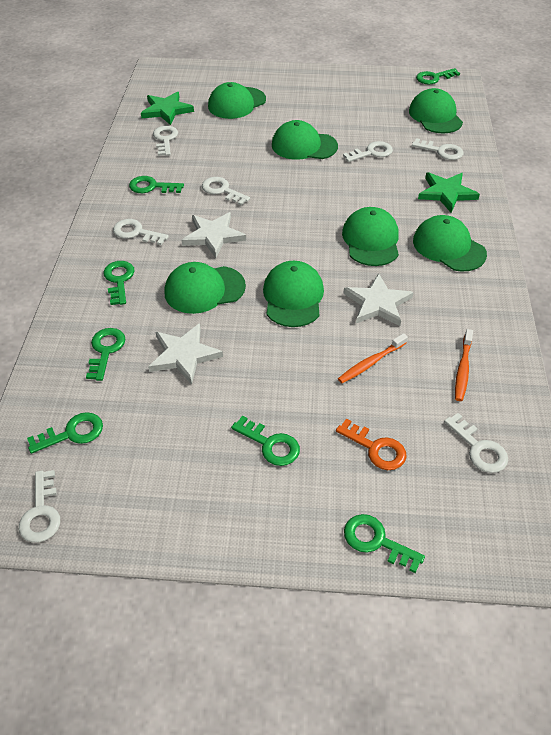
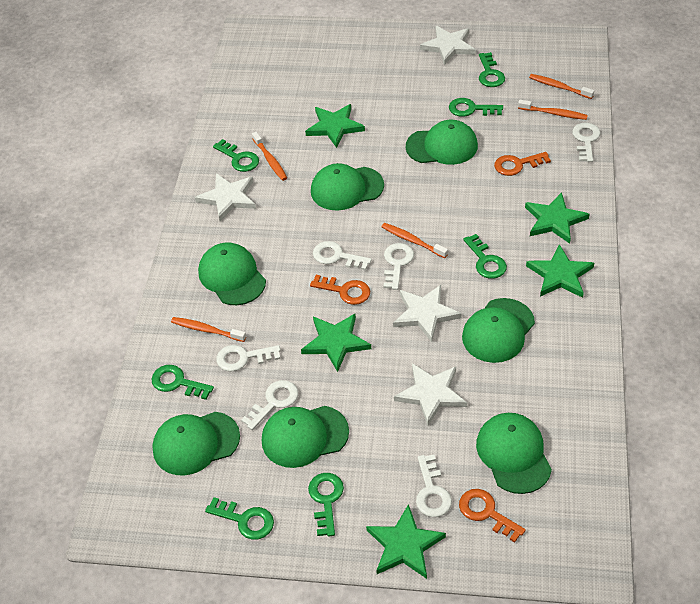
green star: [141,91,194,125] [418,172,480,213] = 2 -> [301,314,371,372] [305,104,365,148] [366,504,446,579] [525,192,590,244] [526,244,594,298] = 5
orange key: [336,419,407,470] = 1 -> [310,275,370,305] [459,489,526,543] [494,152,551,176] = 3
orange toothbrush: [338,333,408,383] [455,329,473,401] = 2 -> [171,317,246,342] [252,132,287,181] [381,223,448,258] [518,100,588,120] [529,74,594,99] = 5
white key: [19,470,60,543] [113,219,169,245] [153,126,178,156] [202,177,250,205] [343,141,393,162] [412,138,463,160] [444,413,508,473] = 7 -> [216,345,281,371] [241,380,298,430] [313,241,372,270] [383,243,414,290] [416,455,452,517] [572,123,600,162] = 6
white star: [148,323,223,385] [182,212,246,258] [343,273,414,326] = 3 -> [195,173,256,221] [393,285,462,342] [394,363,467,425] [420,26,476,65] = 4

